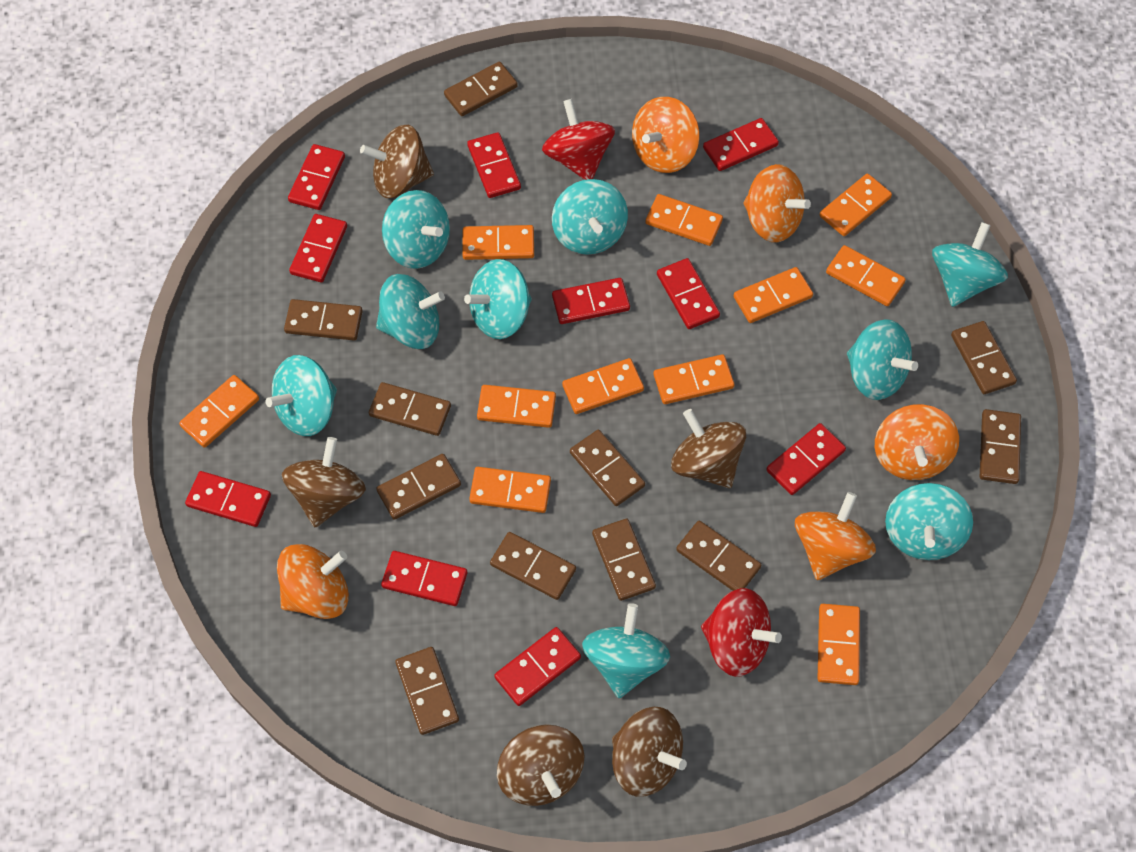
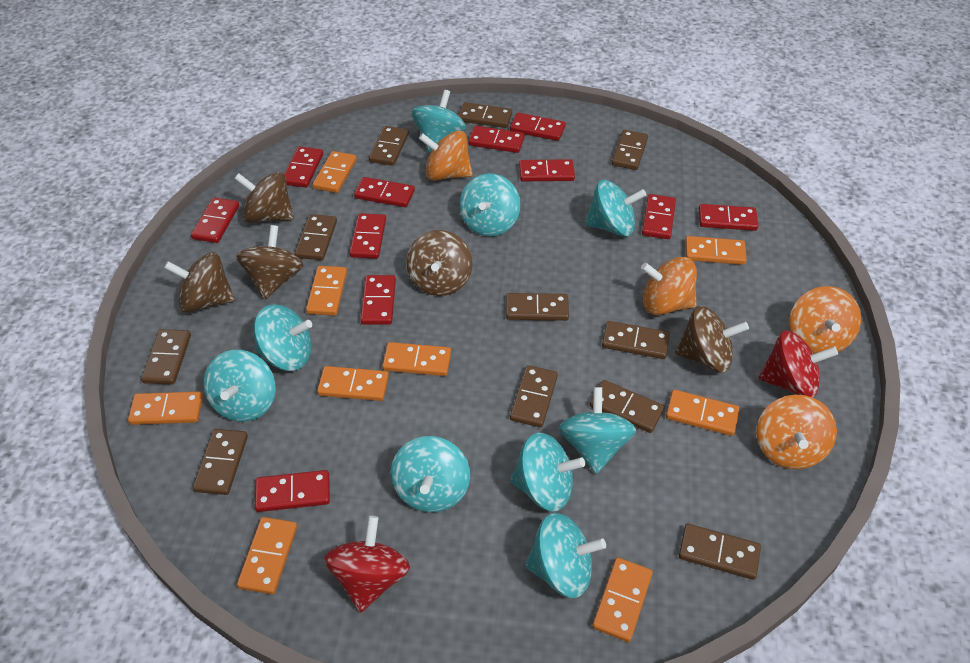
orange domino: [179,375,259,448] [462,225,534,260] [469,467,551,513] [477,385,556,428] [562,358,644,414] [645,194,723,246] [654,354,734,404] [734,267,813,323] [818,604,860,685] [820,173,892,236] [826,245,906,306] = 11 -> [128,392,203,425] [237,517,297,594] [306,266,347,316] [313,151,357,193] [317,366,389,401] [382,342,451,376] [592,557,653,642] [666,390,740,436] [685,236,747,265] = 9
orange spinning top: [277,544,349,619] [632,97,700,173] [744,164,811,242] [795,492,876,580] [875,404,959,480] = 5 -> [419,130,473,181] [641,257,697,315] [756,395,837,469] [789,286,861,354] = 4
red domino: [185,471,271,527] [288,144,345,210] [289,214,347,282] [381,551,467,606] [467,132,521,198] [494,627,581,706] [552,278,630,324] [657,258,720,329] [703,118,779,171] [766,423,846,495] = 10 -> [191,198,239,243] [255,470,330,512] [284,146,323,187] [349,213,386,259] [354,177,415,207] [360,275,396,325] [469,126,525,153] [510,113,566,141] [519,159,575,181] [642,194,676,239] [699,204,758,231] = 11

